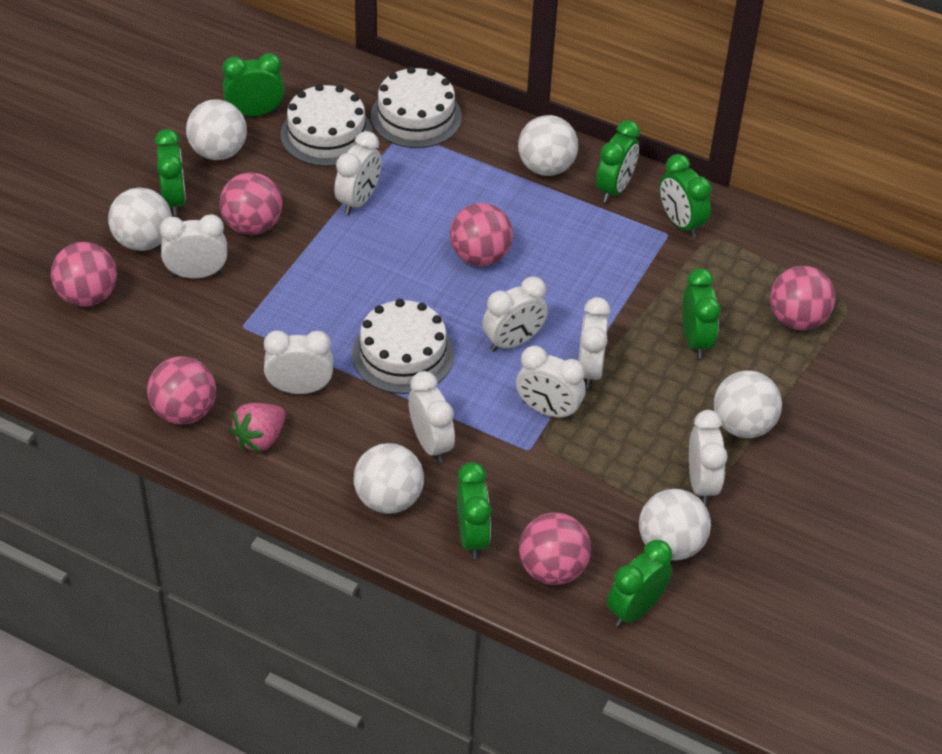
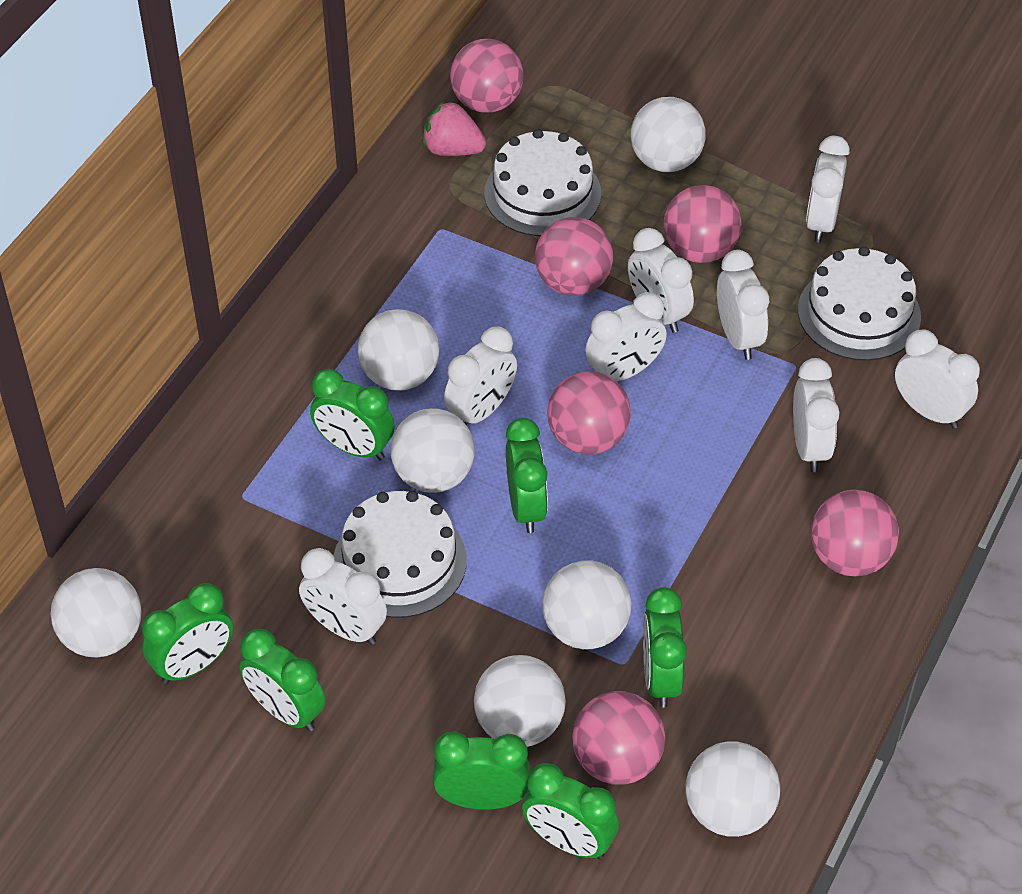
white ball: [108,187,172,251] [186,99,247,160] [353,443,424,514] [518,115,578,176] [639,489,711,560] [714,370,782,438] = 6 -> [51,568,141,658] [358,309,439,391] [390,408,475,493] [474,655,566,747] [542,560,632,649] [631,97,706,172] [686,741,780,837] = 7

